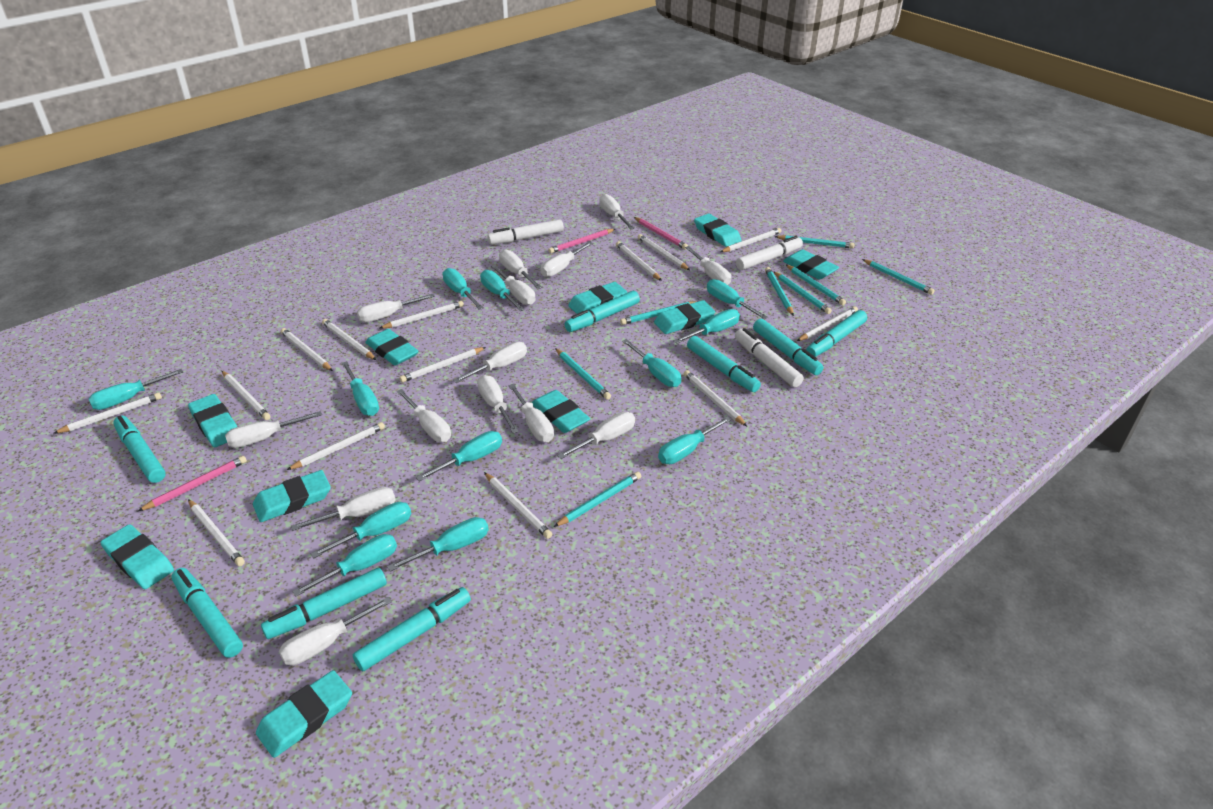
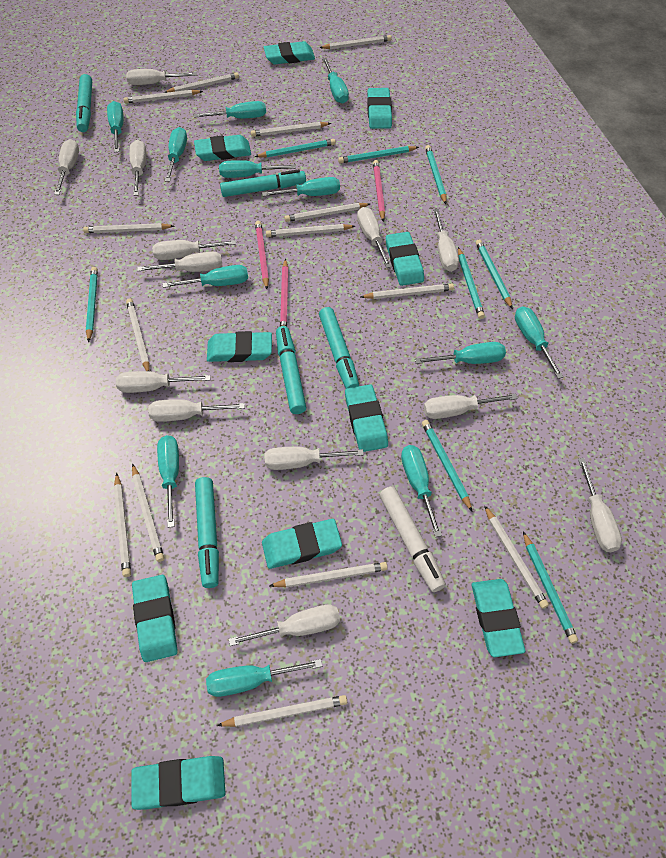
turquoise marker: [113,415,166,483] [171,568,243,658] [261,568,387,639] [353,587,471,672] [565,291,640,332] [687,336,761,392] [753,319,823,375] [806,310,867,357] = 8 -> [76,74,92,132] [195,477,219,588] [220,169,306,197] [276,326,306,414] [319,307,359,389] = 5
white marker: [487,219,564,245] [735,328,804,387] [736,236,803,270] = 3 -> [379,486,446,592] = 1
white screwdriver: [225,411,322,448] [279,597,392,665] [291,487,396,531] [357,294,435,322] [397,389,451,442] [453,342,527,383] [477,375,519,434] [491,265,536,305] [499,249,542,289] [508,384,554,442] [540,242,593,277] [557,412,635,459] [599,194,635,229] [685,246,731,285] = 14 -> [54,139,79,195] [116,371,211,393] [126,69,197,85] [130,140,146,196] [137,252,222,272] [148,399,245,422] [152,240,236,260] [229,605,340,646] [264,447,364,470] [357,207,392,268] [424,394,518,419] [433,209,459,272] [578,458,622,552] = 13

